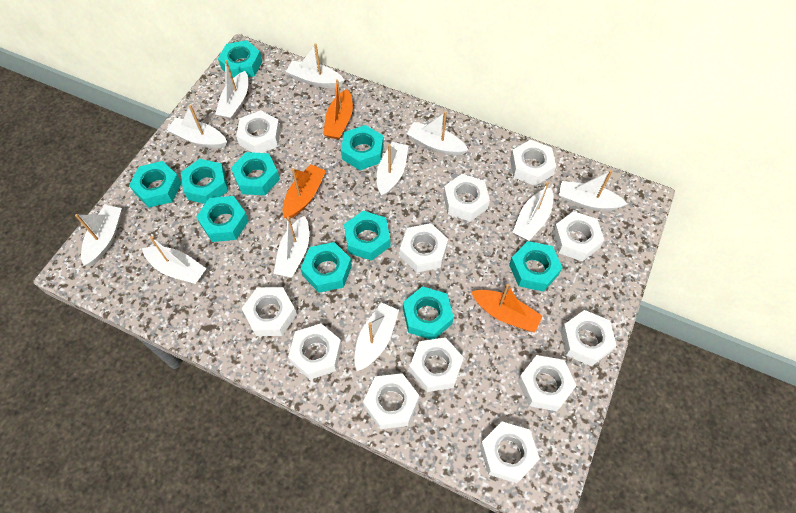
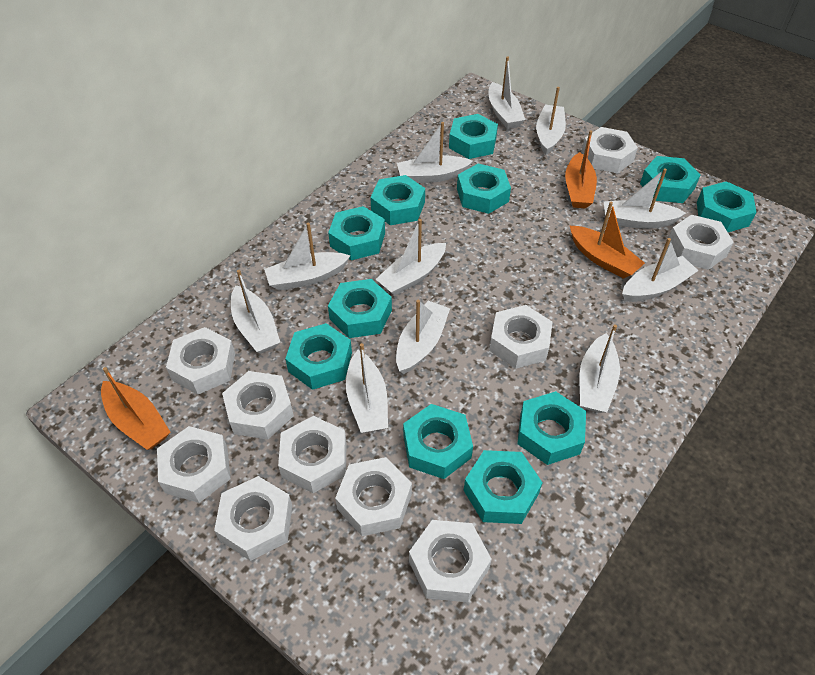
turquoise nut: [129,161,182,208] [181,159,228,204] [196,196,249,242] [218,40,263,78] [231,152,280,195] [301,242,352,293] [341,125,384,170] [344,211,390,261] [403,286,454,340] [509,241,563,292] = 10 -> [285,323,352,390] [328,206,385,260] [328,279,392,338] [370,175,425,225] [403,404,473,479] [449,114,498,159] [457,164,511,214] [464,450,543,524] [517,391,586,465] [640,156,701,203] [697,181,756,232] = 11
white nut: [236,110,281,153] [241,287,297,336] [288,323,342,380] [363,373,420,429] [400,223,448,273] [409,337,464,392] [443,174,490,222] [480,421,540,483] [510,139,556,186] [517,355,577,411] [552,211,604,262] [560,310,617,366] = 12 -> [157,426,231,503] [166,327,235,394] [214,476,292,561] [222,371,294,440] [278,416,346,493] [335,457,412,536] [409,520,492,602] [489,305,552,369] [581,127,638,173] [669,215,734,270] = 10

